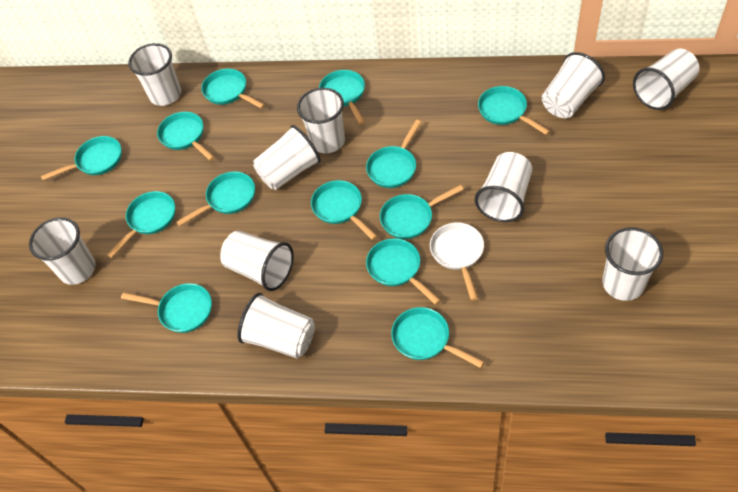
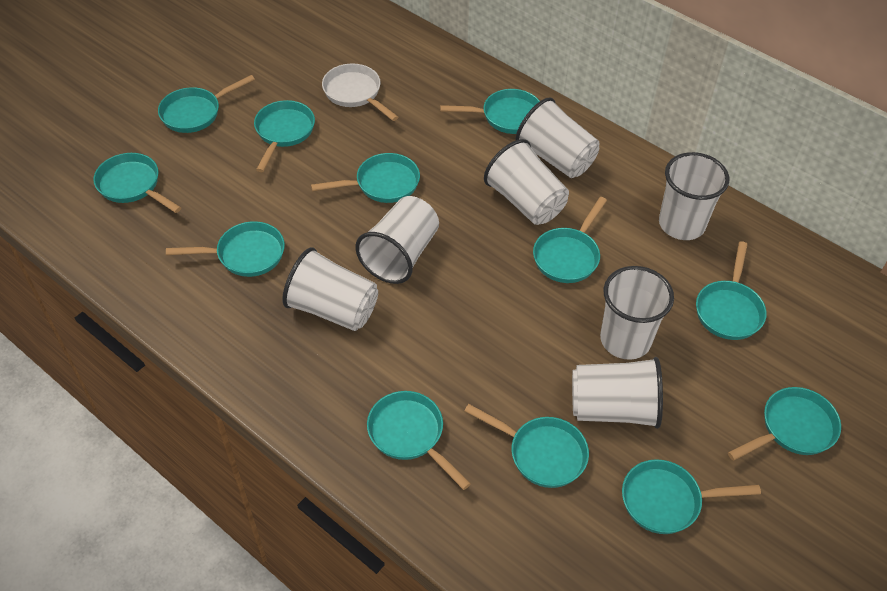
turquoise pan: [41,136,122,181] [107,191,175,258] [121,283,212,333] [157,112,214,161] [176,172,255,226] [201,69,265,109] [311,180,377,240] [319,70,365,125] [366,120,421,188] [366,238,441,305] [380,185,464,239] [391,307,484,368] [478,86,550,135] = 13 -> [93,153,181,213] [158,75,255,133] [166,221,285,277] [254,100,315,172] [311,153,420,203] [367,391,471,490] [440,89,540,134] [464,404,589,488] [533,197,607,283] [622,459,761,534] [696,241,767,340] [728,387,841,461] = 12
white cup: [29,217,96,285] [128,43,181,106] [220,231,294,291] [237,293,315,358] [253,125,321,190] [297,88,345,153] [475,152,532,222] [542,52,605,118] [603,227,663,301] [633,49,700,110] = 10 -> [282,247,378,331] [355,196,439,284] [484,139,569,225] [515,97,600,178] [572,357,663,429] [600,266,674,360] [659,152,729,240] = 7

